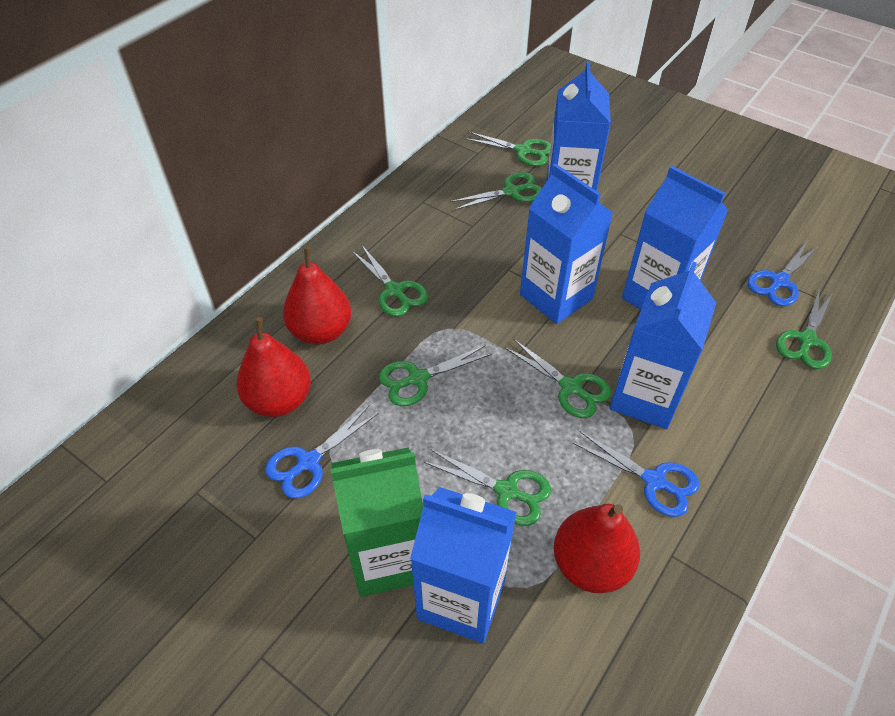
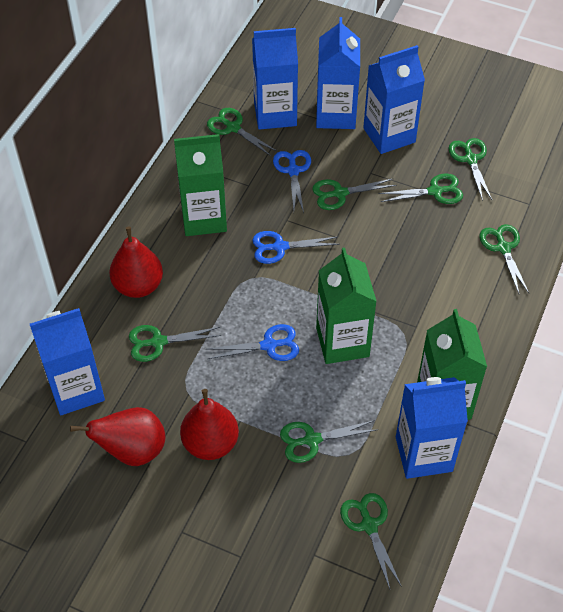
green carton: [330,447,423,597] = 1 -> [174,134,227,236] [316,247,377,364] [417,309,487,420] = 3
green scissors: [351,245,428,317] [379,345,492,406] [424,450,551,526] [449,172,542,210] [464,132,551,166] [504,339,611,418] [776,288,833,369] = 7 -> [129,325,222,362] [207,108,278,156] [280,420,376,463] [312,178,397,210] [340,493,402,589] [378,174,463,204] [448,138,492,201] [479,224,529,294] = 8

